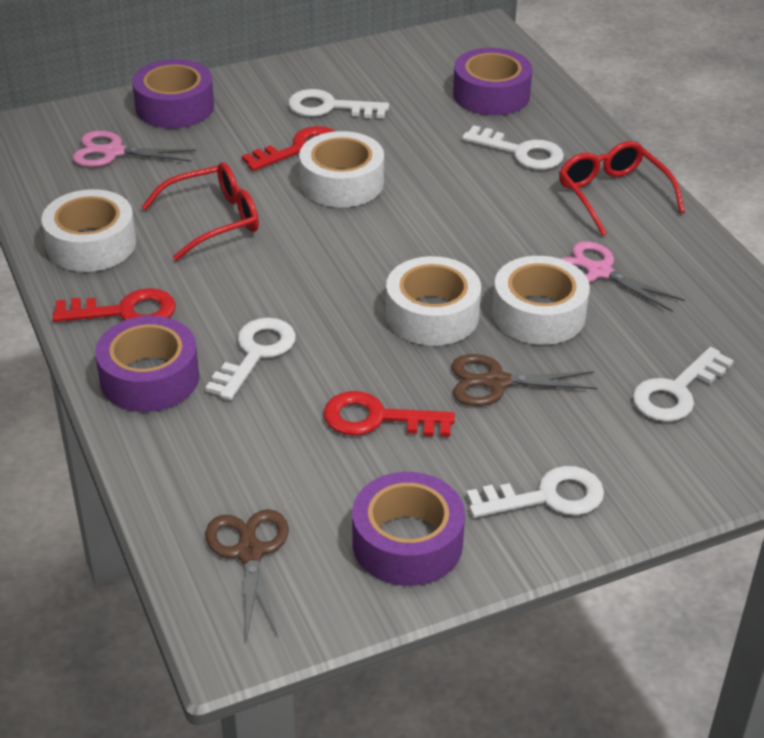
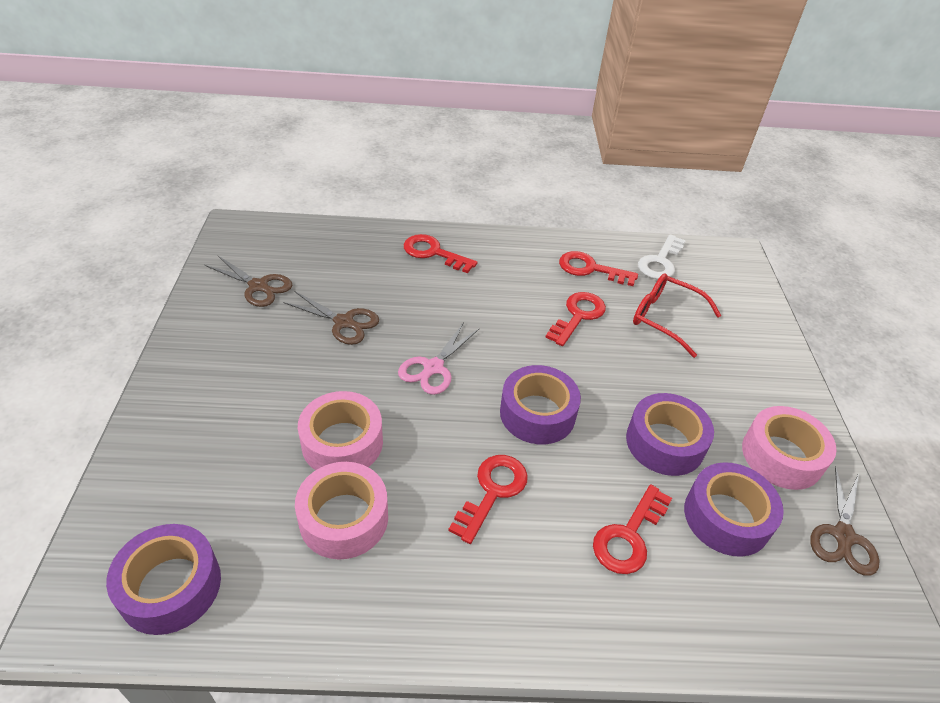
brown scissors: [206,509,289,640] [451,354,597,406] = 2 -> [205,256,292,307] [283,291,379,345] [810,466,880,576] = 3
pink scissors: [72,131,196,167] [561,241,685,312] = 2 -> [398,322,480,395] = 1
pink tape: none = 0 -> [295,462,388,559] [298,391,383,470] [742,406,837,490] = 3
red glasses: [142,162,259,261] [559,141,685,236] = 2 -> [633,273,721,358] = 1
red key: [53,288,176,322] [242,126,335,171] [323,391,455,437] = 3 -> [404,234,477,273] [448,455,528,544] [545,292,606,346] [559,251,638,286] [593,484,672,574] = 5
white key: [205,318,296,400] [288,89,389,118] [462,125,564,170] [466,466,604,518] [632,347,734,422] = 5 -> [638,234,686,279] = 1
white tape: [41,189,136,272] [299,131,384,207] [386,256,481,346] [492,256,590,345] = 4 -> none = 0

